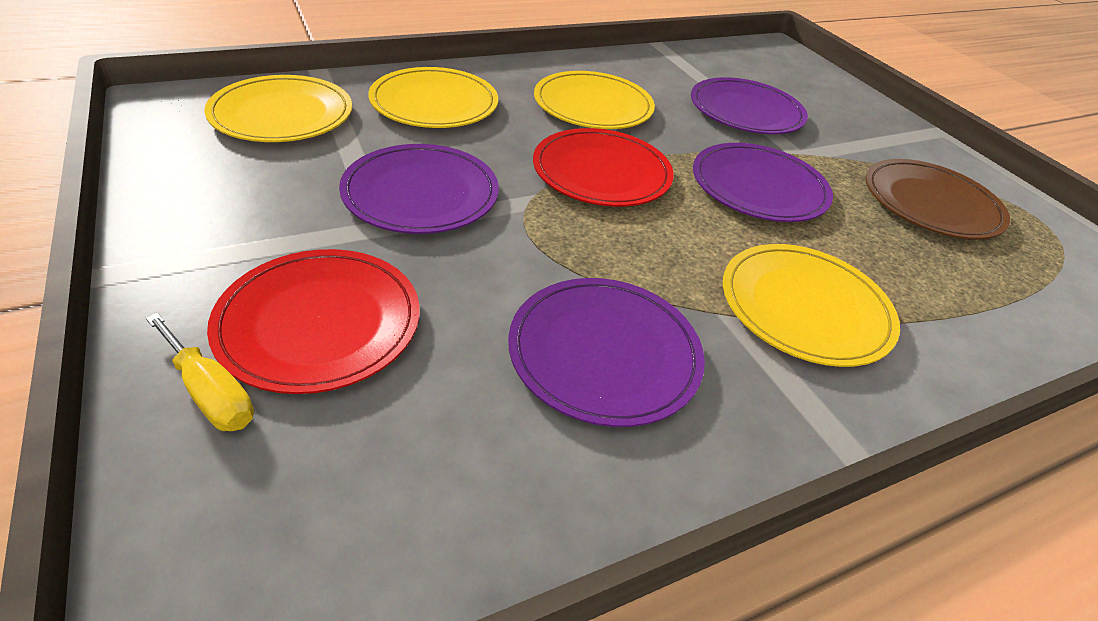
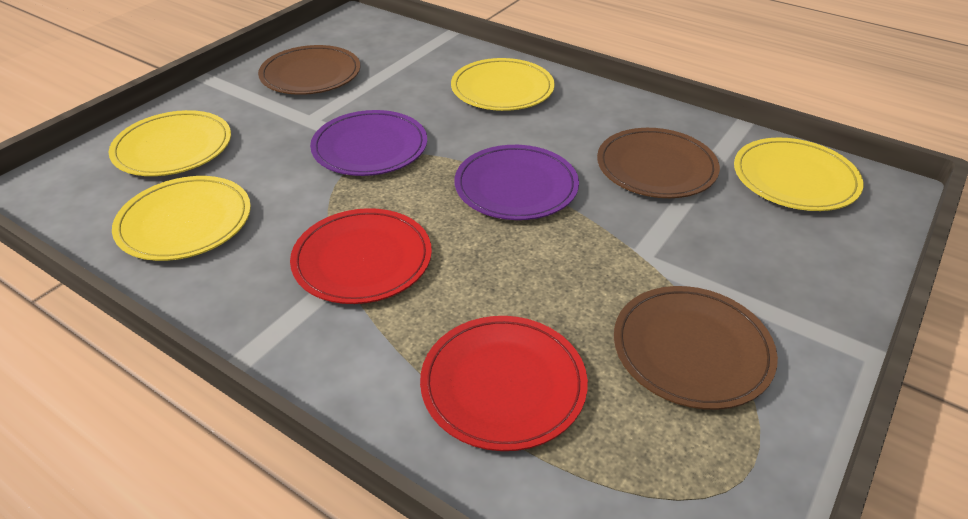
brown plate: [866,159,1010,240] = 1 -> [258,45,360,95] [597,128,720,198] [614,286,778,410] = 3
purple plate: [339,144,499,234] [508,278,705,427] [691,77,808,134] [693,143,833,222] = 4 -> [310,110,427,176] [454,145,579,220] = 2
yellow screwdriver: [146,313,254,431] = 1 -> none = 0

